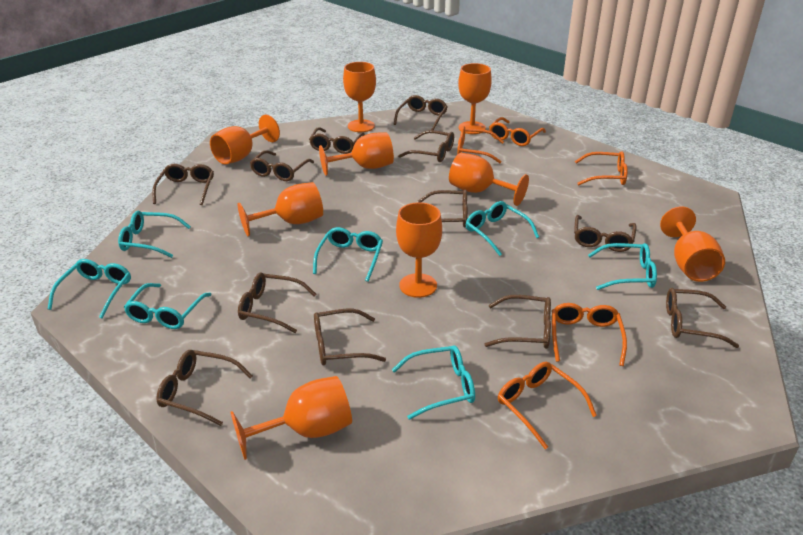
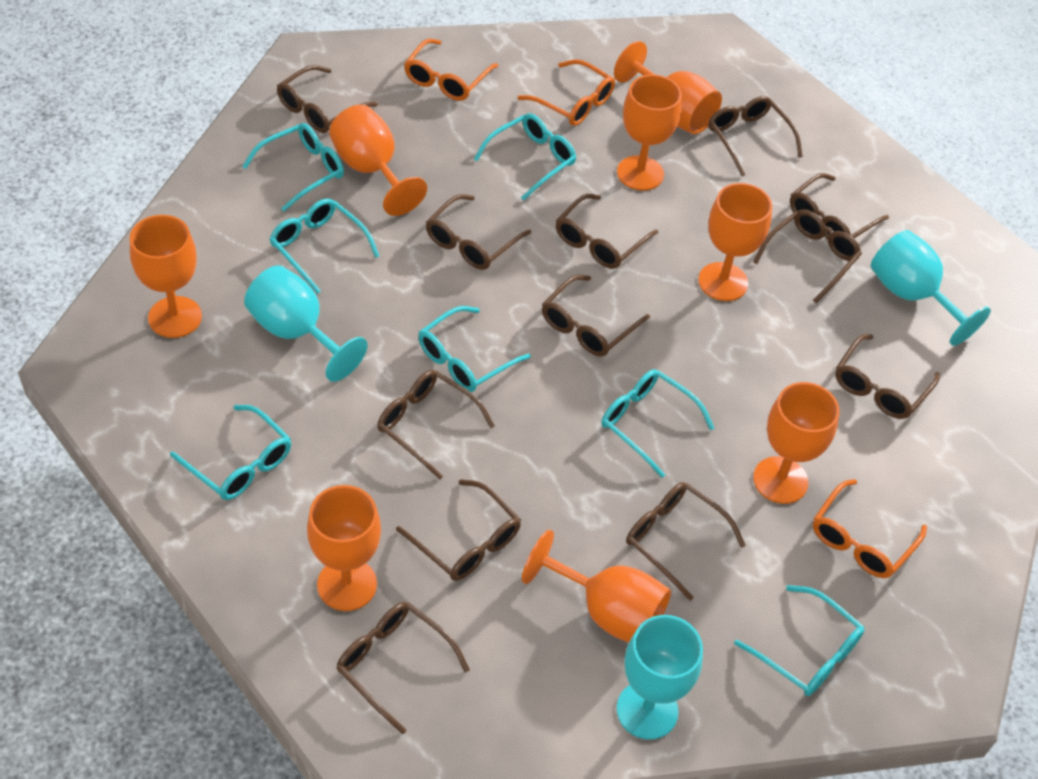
orange glasses: [457,126,504,163] [489,117,546,146] [498,362,597,449] [552,303,627,366] [575,151,628,185] = 5 -> [404,38,498,101] [518,59,615,126] [813,479,927,578] = 3
orange goblet: [210,115,280,165] [230,376,352,460] [238,182,323,236] [319,132,394,176] [343,62,376,132] [396,202,442,298] [449,153,529,206] [458,63,492,134] [660,207,725,282] = 9 -> [130,215,202,338] [307,485,381,611] [329,105,427,216] [522,530,671,643] [614,41,722,134] [617,74,682,191] [698,183,772,301] [753,382,840,504] = 8
turquoise goblet: none = 0 -> [244,265,368,382] [617,615,703,740] [871,230,991,346] = 3

